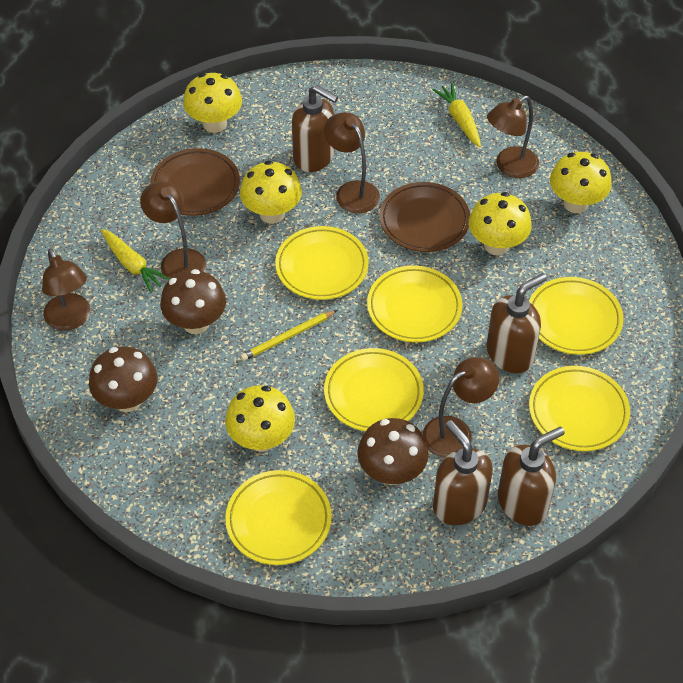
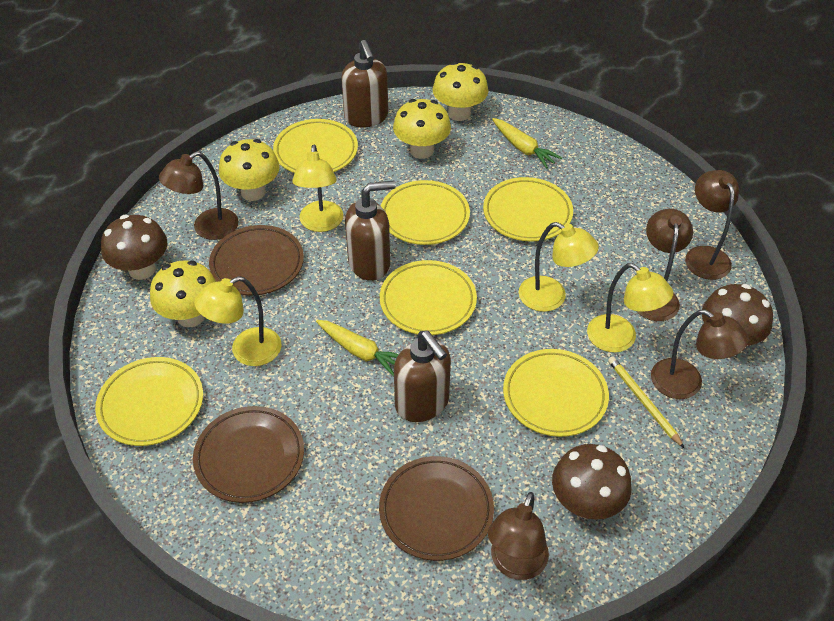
brown plate: [151,148,240,216] [379,182,470,252] = 2 -> [193,406,304,503] [209,225,304,295] [379,456,494,561] = 3
brown soap dispenser: [292,85,338,172] [433,420,493,525] [487,273,547,373] [498,427,565,526] = 4 -> [341,40,388,128] [345,181,396,281] [394,331,451,422] = 3
yellow lamp: none = 0 -> [194,276,282,366] [292,145,343,232] [519,222,599,312] [587,263,673,353] = 4
yellow mushroom: [183,73,242,133] [225,385,295,452] [240,160,302,224] [469,192,532,256] [550,152,612,213] = 5 -> [150,260,216,327] [219,139,280,201] [393,99,451,159] [433,62,488,121] = 4

